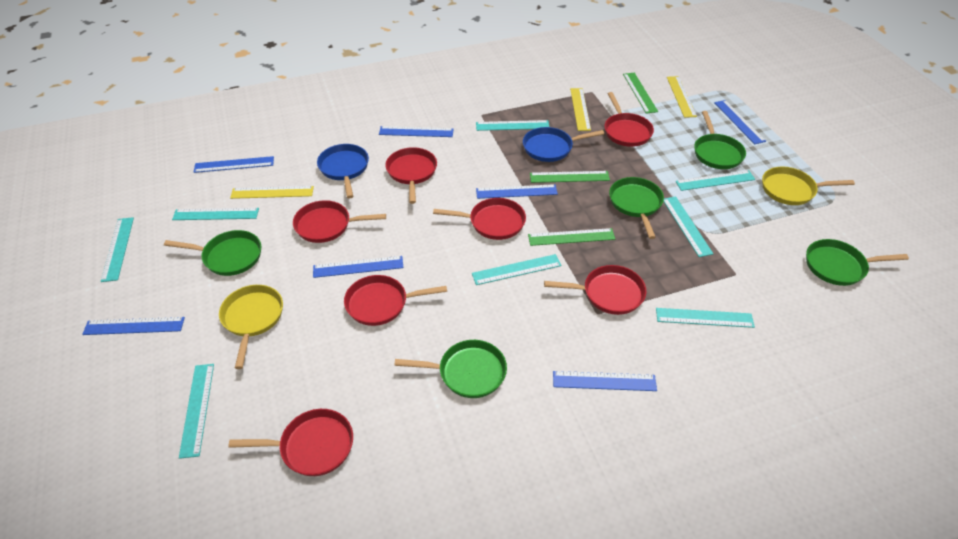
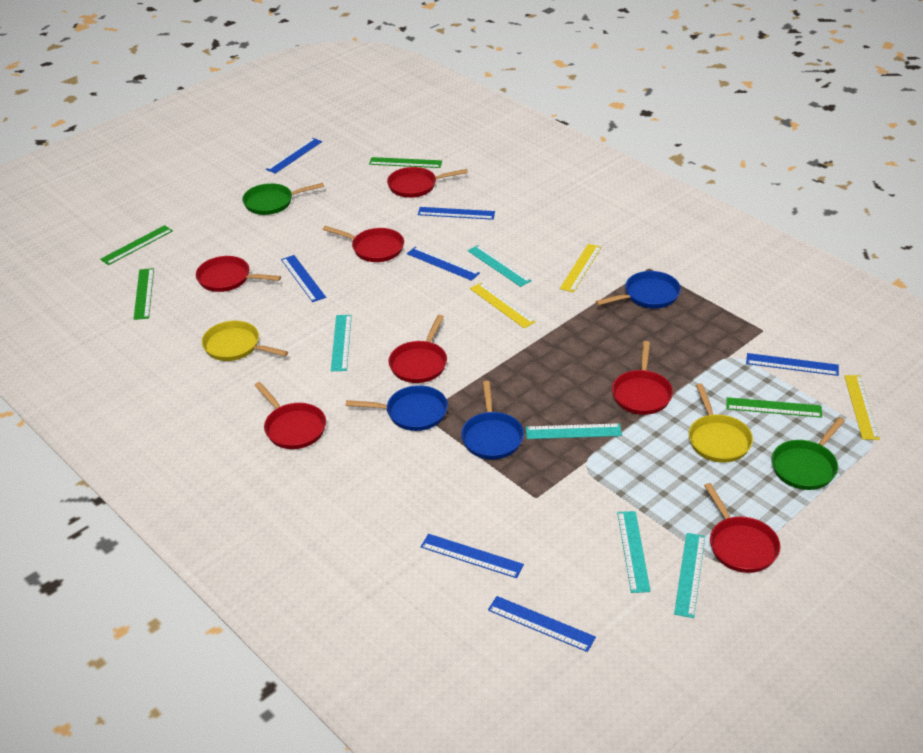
blue pan: [317,144,369,198] [523,127,604,162] = 2 -> [346,385,448,431] [461,381,524,459] [595,271,681,309] = 3
green pan: [164,230,261,276] [394,340,507,398] [609,177,664,239] [694,111,746,169] [806,239,909,286] = 5 -> [242,183,324,215] [772,417,845,490] = 2
green ruler: [528,228,615,246] [530,171,610,183] [623,73,658,114] = 3 -> [100,225,173,265] [134,268,154,320] [369,157,442,168] [726,397,822,418] = 4
turquoise ruler: [101,217,134,282] [172,208,259,220] [179,364,214,459] [472,254,561,285] [476,120,549,131] [656,308,755,328] [663,196,713,257] [676,170,755,191] = 8 -> [331,315,352,371] [468,245,532,287] [526,423,622,439] [617,511,651,593] [674,533,705,618] = 5

